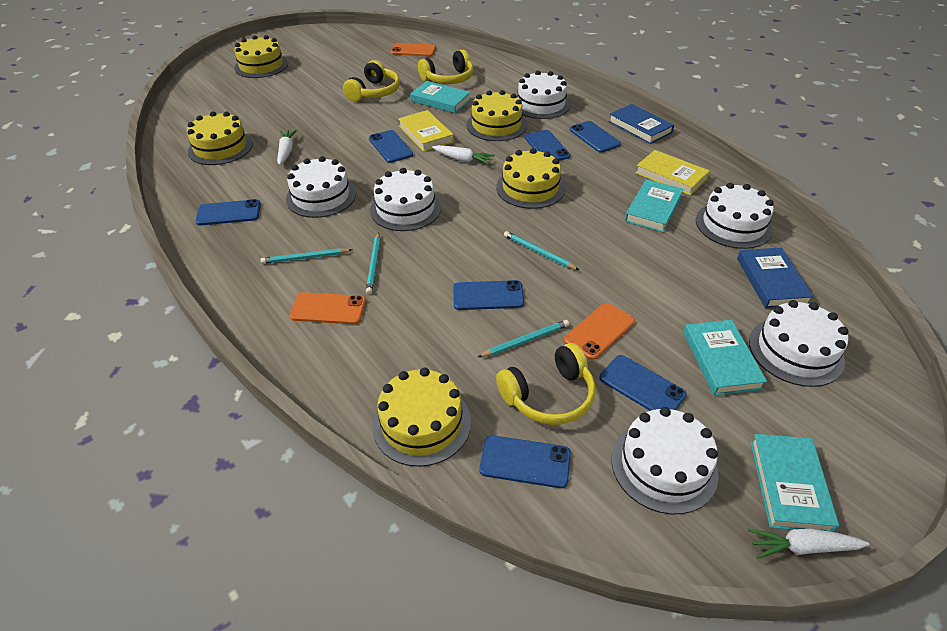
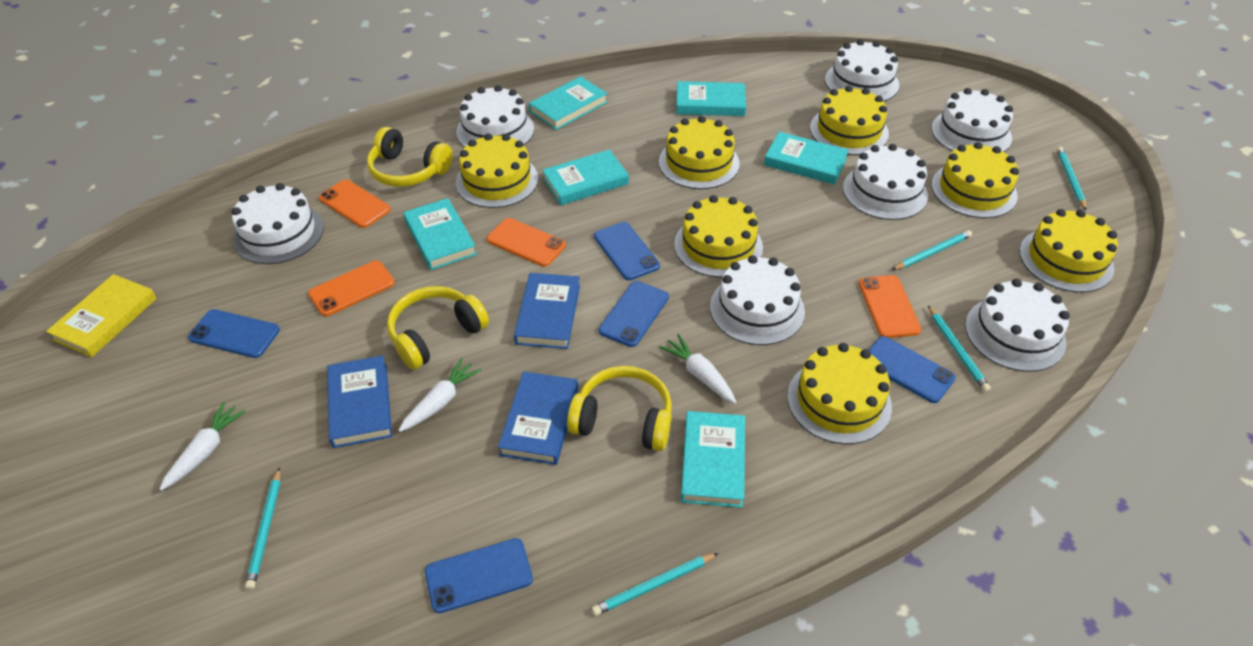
blue book: [609,104,674,144] [737,248,814,308] = 2 -> [327,356,392,448] [498,371,578,465] [514,273,580,349] = 3
blue phone: [195,199,261,226] [369,130,413,163] [453,280,524,310] [479,435,571,488] [525,130,570,161] [570,121,621,153] [599,355,687,411] = 7 -> [188,309,280,358] [425,538,533,613] [594,222,660,280] [599,281,669,347] [869,336,956,403] = 5
orange phone: [289,292,366,324] [390,43,436,57] [564,303,635,360] = 3 -> [308,260,395,316] [319,179,391,228] [487,218,566,267] [858,275,922,338] = 4
turquoise book: [410,81,471,113] [625,179,684,233] [683,320,767,396] [750,434,839,532] = 4 -> [403,198,477,270] [529,76,608,130] [542,150,629,205] [676,81,746,116] [681,411,745,508] [764,132,849,185] = 6
turquoise pencil: [260,248,352,264] [366,232,380,294] [478,320,569,357] [504,231,579,270] = 4 -> [245,467,280,590] [592,553,718,616] [892,230,972,270] [928,305,991,392] [1057,147,1086,210] = 5
white cake: [286,156,356,218] [370,168,441,231] [517,71,570,119] [611,407,719,514] [696,183,774,249] [749,300,849,387] = 6 -> [232,183,324,264] [456,85,534,147] [710,255,805,345] [825,39,899,101] [843,144,928,220] [931,88,1013,152] [965,279,1070,372] = 7
yellow book: [398,110,454,152] [635,150,710,196] = 2 -> [46,274,157,357] = 1
yellow cake: [187,112,253,165] [234,35,288,78] [372,368,471,467] [466,90,527,141] [496,148,565,209] = 5 -> [456,133,538,208] [659,116,740,189] [674,195,763,278] [787,343,892,444] [810,86,889,155] [931,142,1019,218] [1019,209,1118,293] = 7

